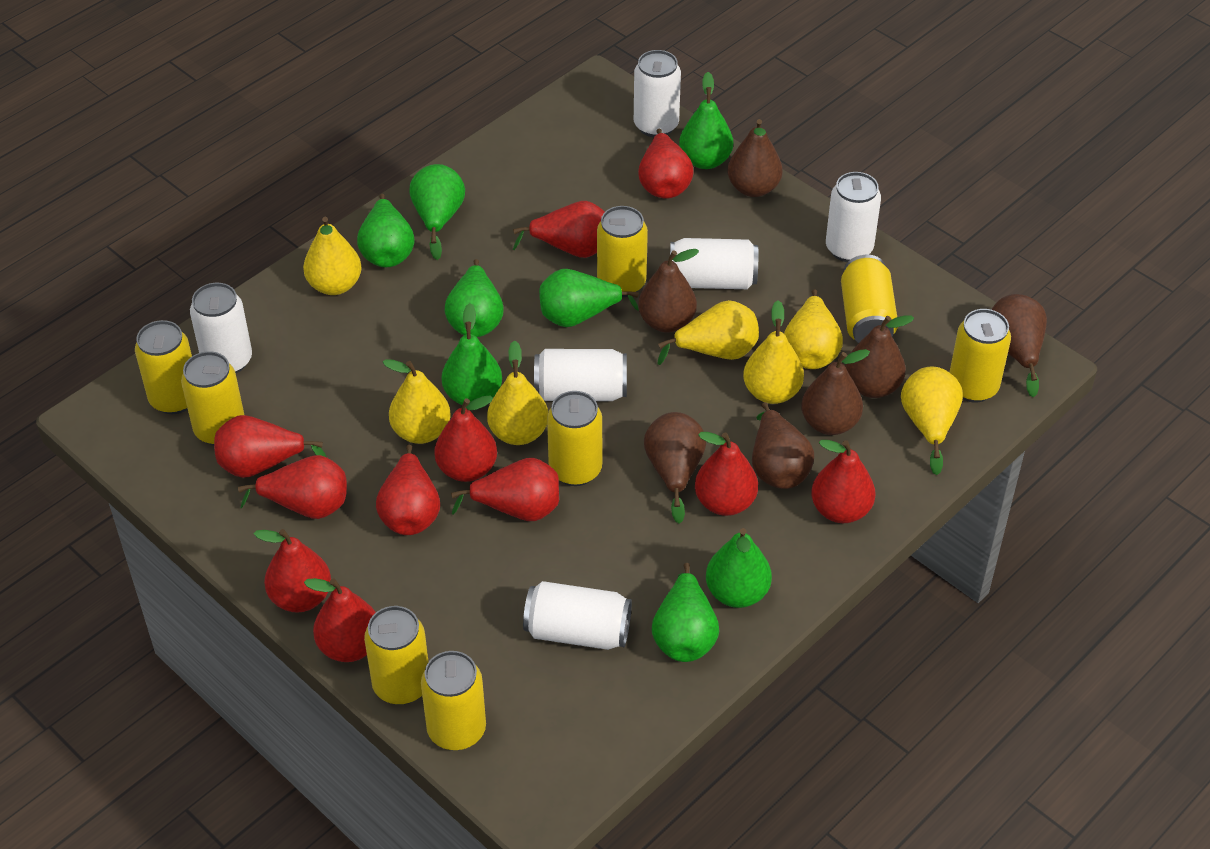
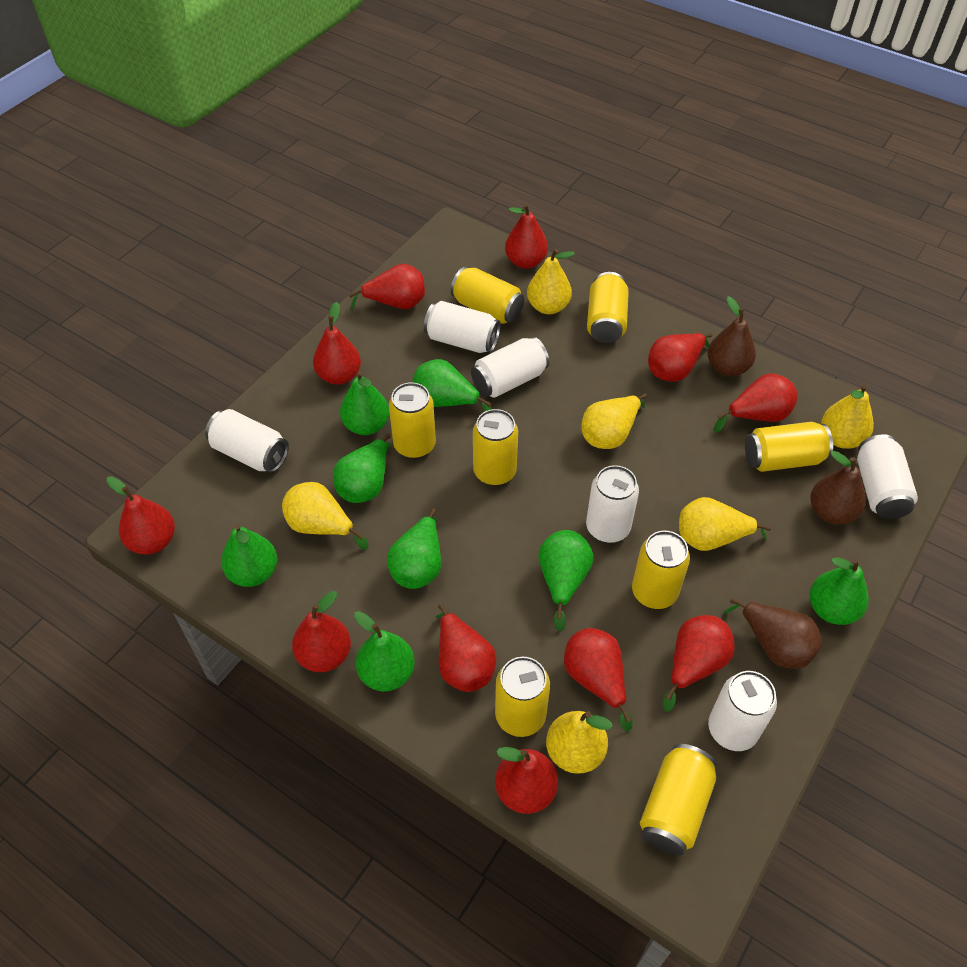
brown pear: [638,249,699,333] [644,412,706,524] [727,119,783,197] [752,402,814,489] [801,349,870,435] [845,315,914,398] [991,294,1047,397] = 7 -> [708,296,756,376] [724,598,822,669] [810,451,866,525] = 3
yellow pear: [303,217,362,295] [383,359,451,444] [487,341,548,445] [658,300,759,365] [743,300,804,404] [784,289,843,369] [901,367,963,475] = 7 -> [282,482,368,550] [527,249,575,314] [546,711,613,774] [582,393,647,449] [679,497,772,551] [821,384,874,449] = 6

